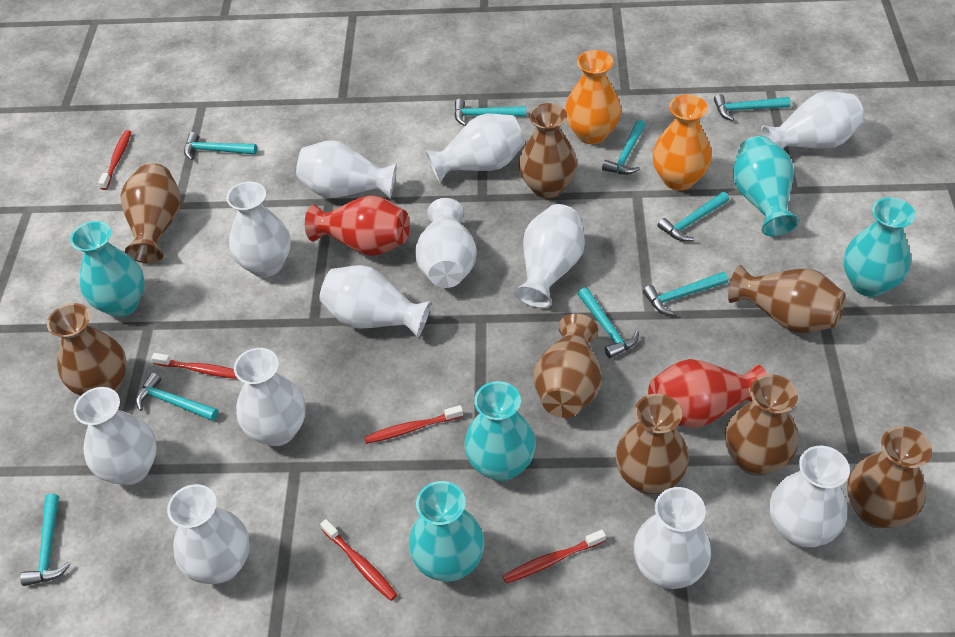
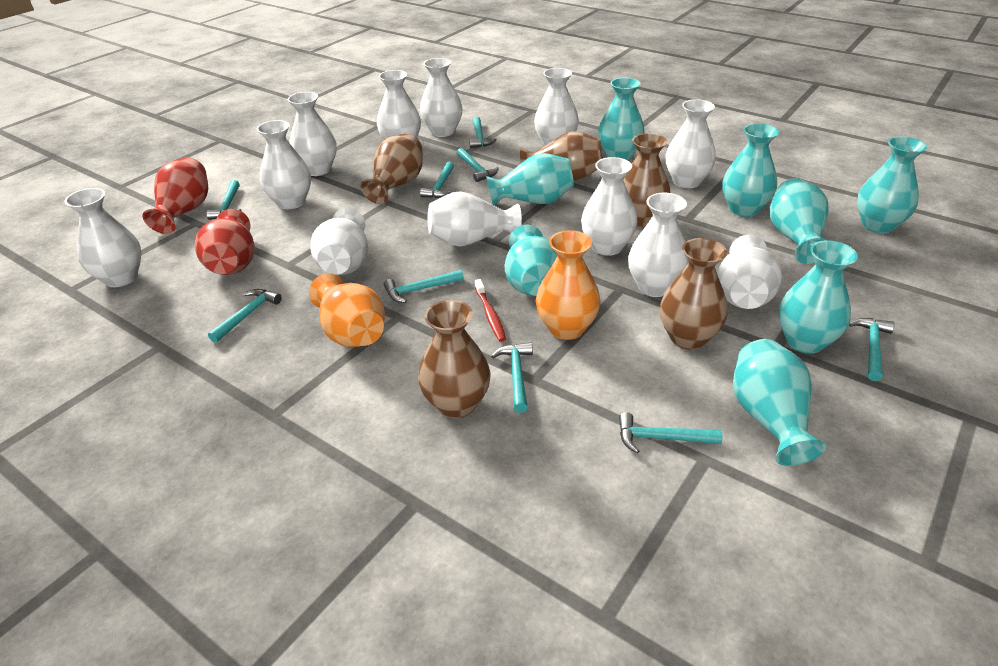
brown vase: [47,303,127,396] [120,163,181,263] [519,103,577,199] [534,314,601,418] [615,394,689,494] [725,374,798,476] [728,265,846,333] [847,426,932,528] = 8 -> [361,133,423,204] [418,300,491,418] [520,132,602,181] [623,133,670,228] [660,238,728,350] = 5
red toothbrush: [98,130,131,190] [151,353,238,379] [320,519,397,601] [364,405,463,444] [503,529,606,583] = 5 -> [475,279,506,342] = 1
turquoise vase: [70,221,144,317] [409,481,484,582] [465,381,536,481] [733,136,799,236] [843,197,916,297] = 5 -> [486,153,574,206] [505,224,557,296] [598,78,645,160] [722,123,779,217] [733,339,826,466] [770,178,829,264] [779,240,858,353] [857,136,927,234] = 8

